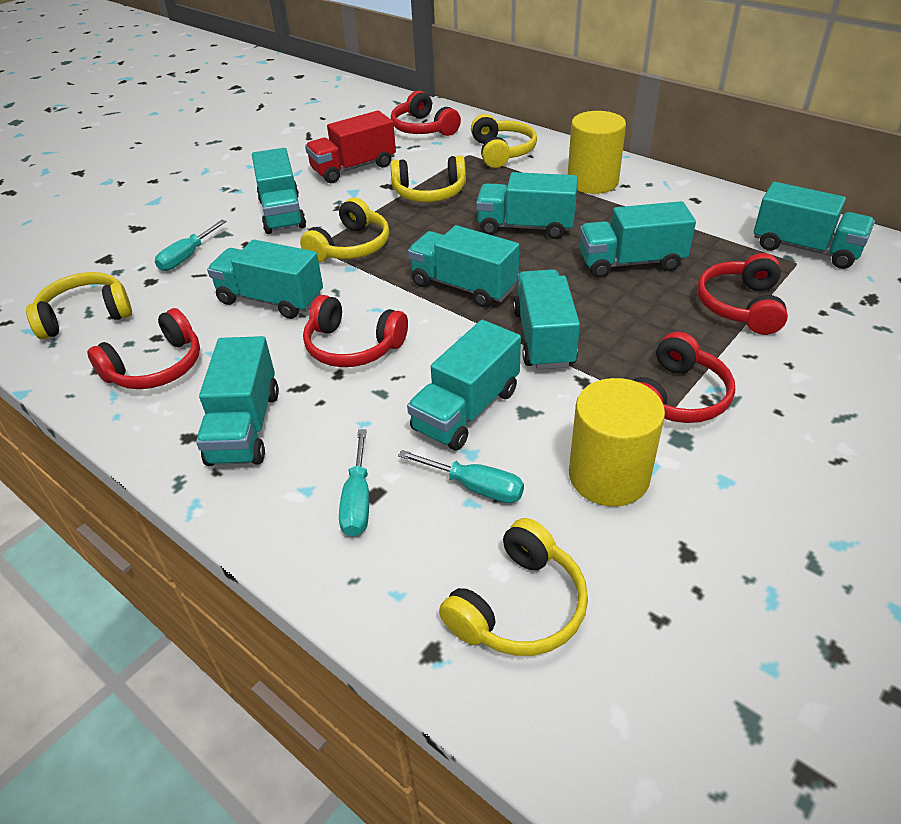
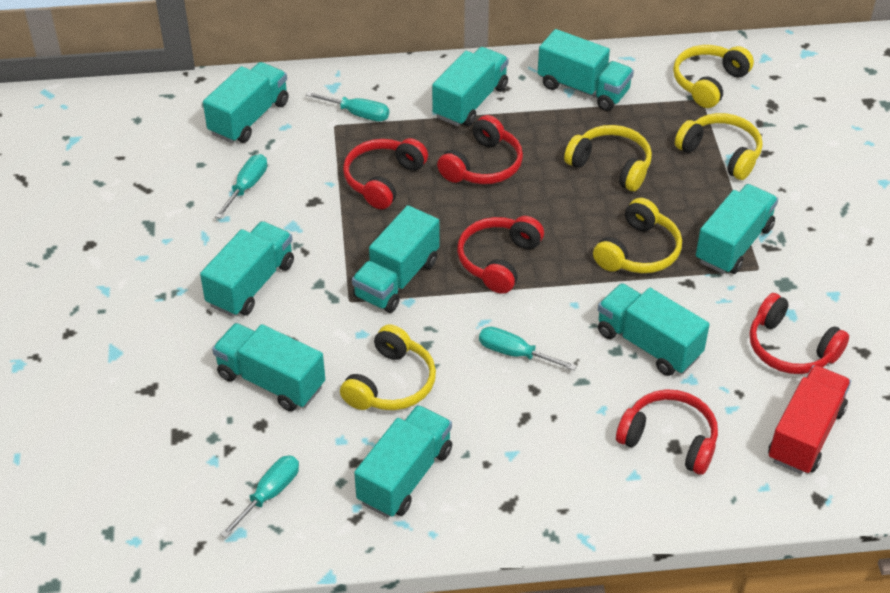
turquoise screwdriver: [155,220,227,271] [339,429,369,537] [398,450,524,503] = 3 -> [215,154,267,219] [220,455,299,538] [306,92,389,121] [479,326,577,370] = 4
yellow cylinder: [568,111,626,194] [569,378,665,506] = 2 -> none = 0

